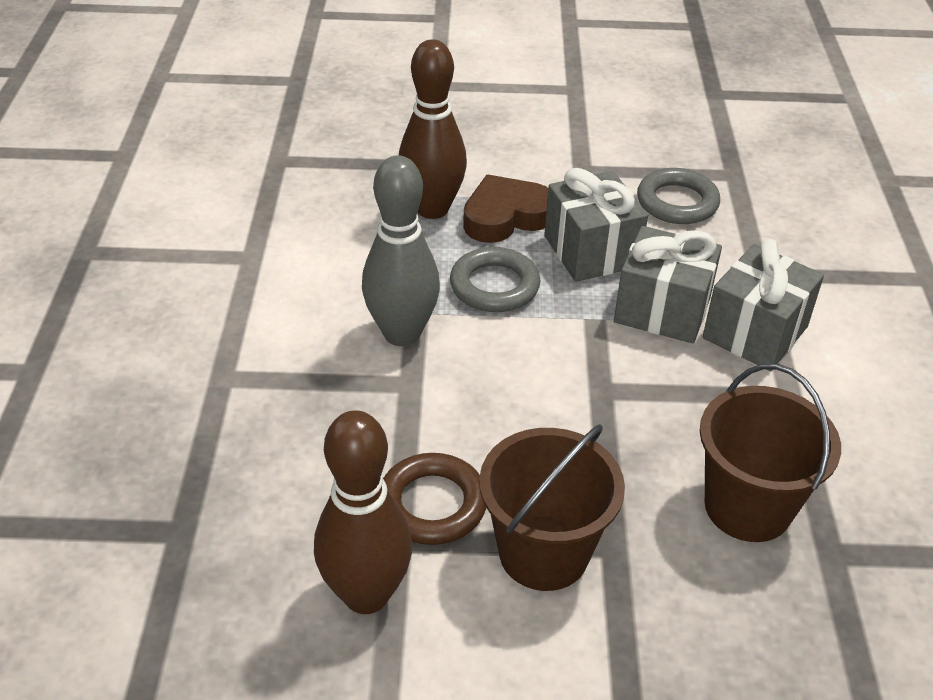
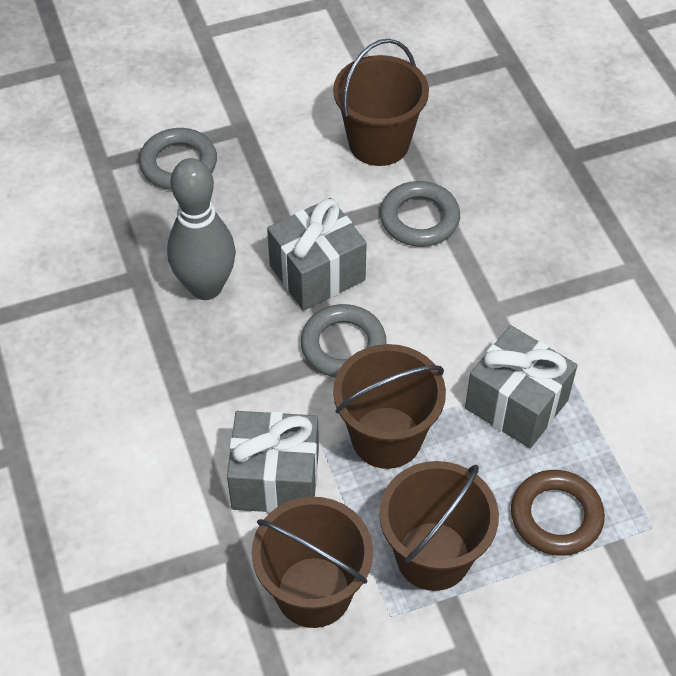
brown bowling pin: [314,410,412,614] [399,39,467,219] = 2 -> none = 0
brown bucket: [479,424,625,591] [700,364,841,542] = 2 -> [252,497,373,628] [333,39,429,166] [333,344,446,469] [379,461,499,591] = 4
brown heart: [463,175,548,243] = 1 -> none = 0
grey ring: [450,247,540,312] [637,168,720,224] = 2 -> [139,128,217,190] [301,304,387,378] [380,181,460,247] = 3

